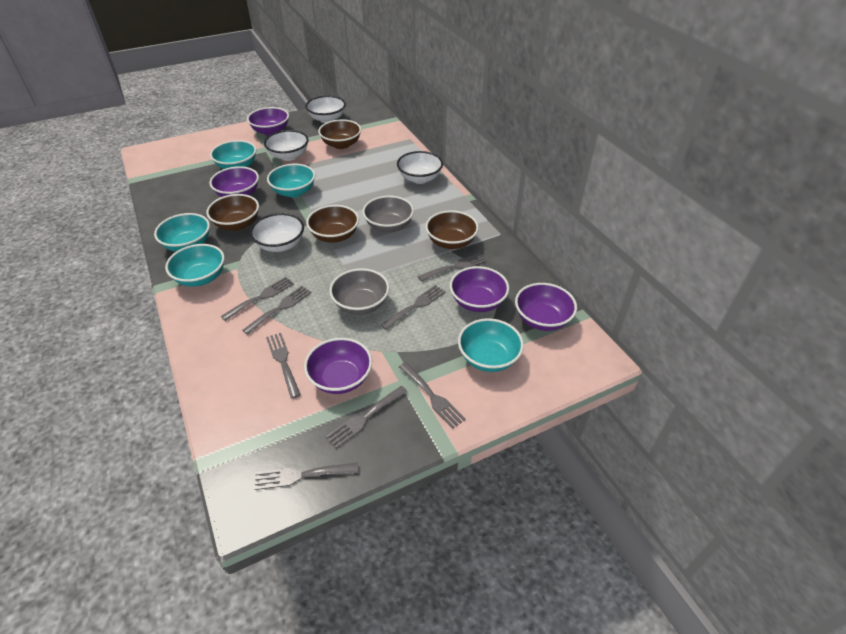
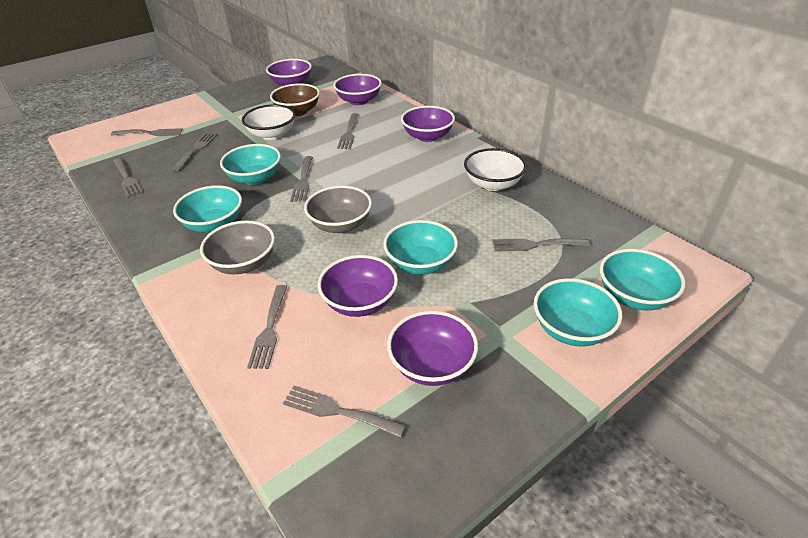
brown bowl: [206,194,259,231] [306,205,359,243] [318,119,361,149] [425,210,479,249] = 4 -> [270,83,320,116] = 1
white bowl: [250,213,304,252] [264,130,309,161] [305,96,346,123] [397,151,443,184] = 4 -> [242,104,296,140] [464,148,527,191] = 2

